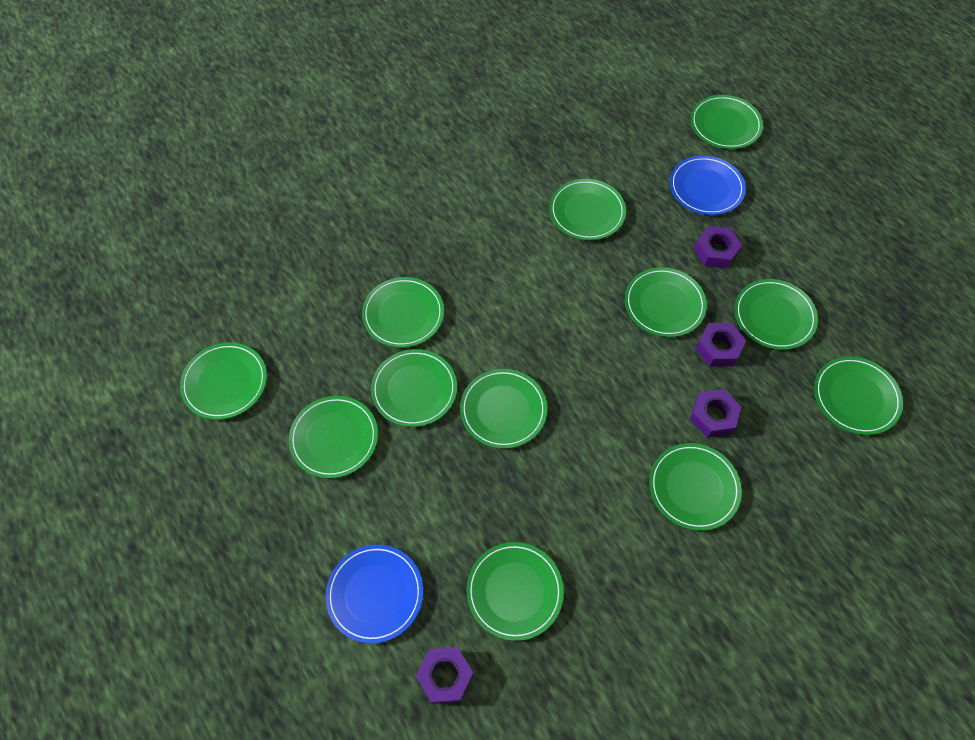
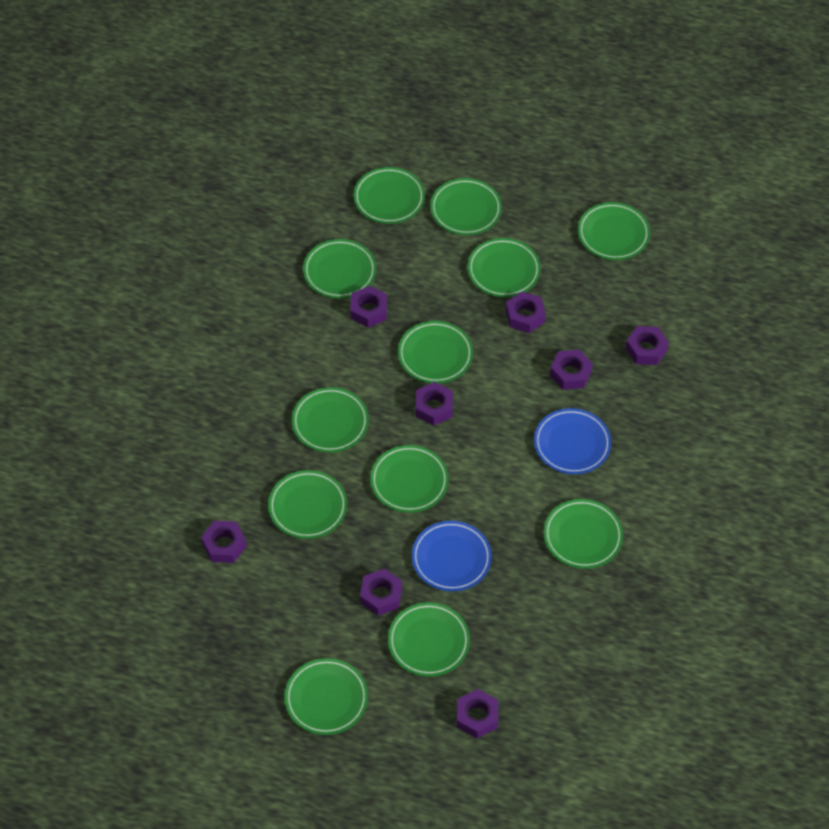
purple nut: [416,647,474,704] [690,389,742,438] [694,226,742,269] [695,323,747,367] = 4 -> [201,521,247,563] [350,286,387,328] [360,569,402,616] [415,382,453,426] [457,689,498,738] [505,292,546,333] [550,350,593,390] [625,326,669,365] = 8

